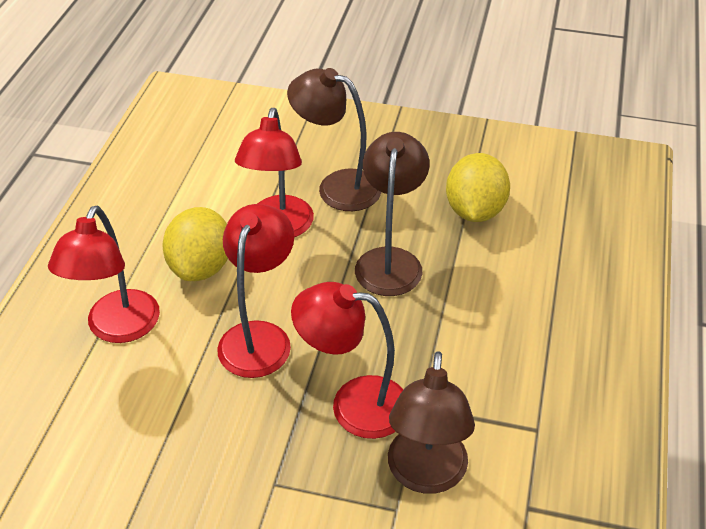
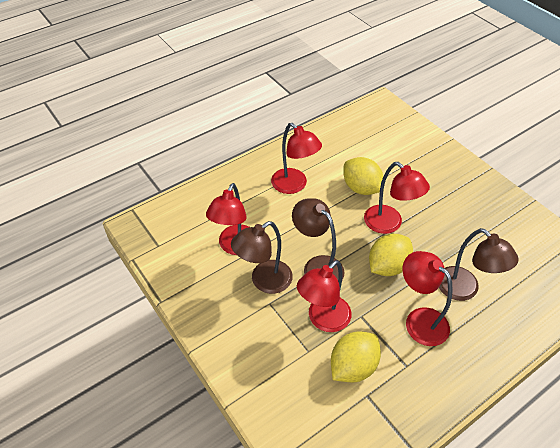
red lamp: [48,206,160,343] [217,204,294,378] [235,108,314,237] [291,282,403,439] = 4 -> [206,183,249,255] [271,123,322,194] [297,260,352,332] [364,162,430,234] [402,251,453,346] = 5
yellow lemon: [162,207,228,281] [446,153,510,222] = 2 -> [331,331,381,382] [343,157,384,195] [369,234,413,276] = 3

